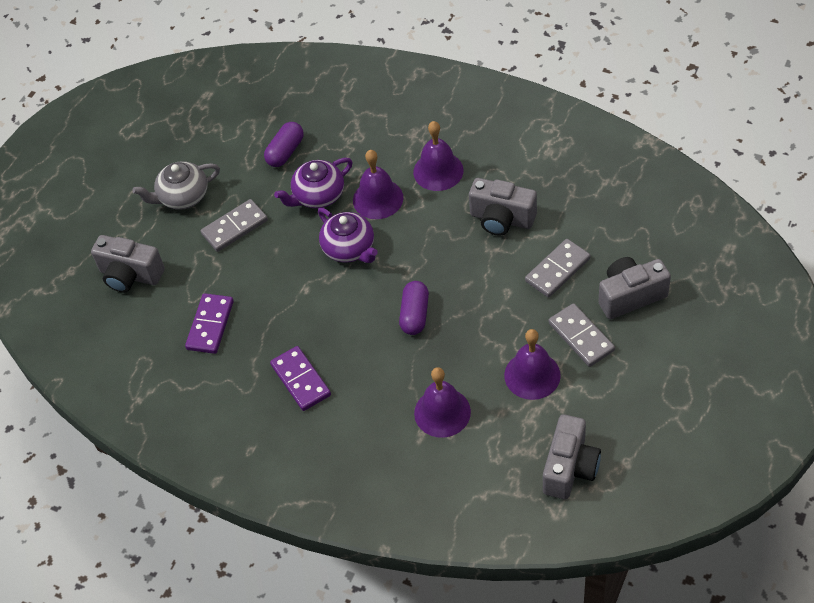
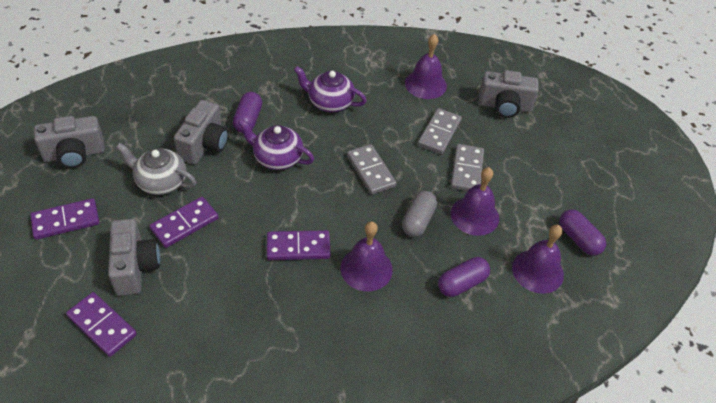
grey capsule: none = 0 -> [402,191,437,237] = 1
purple capsule: [264,122,304,167] [399,281,429,335] = 2 -> [233,92,262,133] [438,257,490,297] [559,209,606,256] = 3
purple domino: [185,293,234,354] [270,346,331,411] = 2 -> [30,198,99,240] [66,292,137,357] [150,197,219,248] [267,230,331,260] = 4

